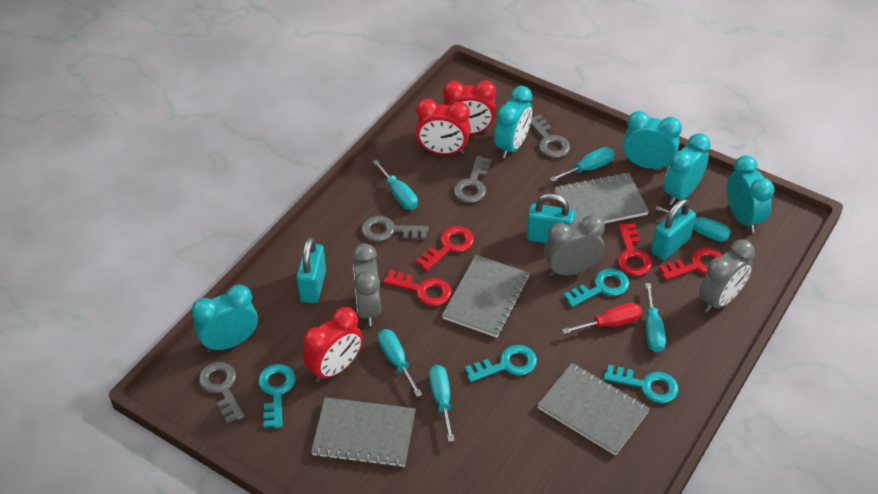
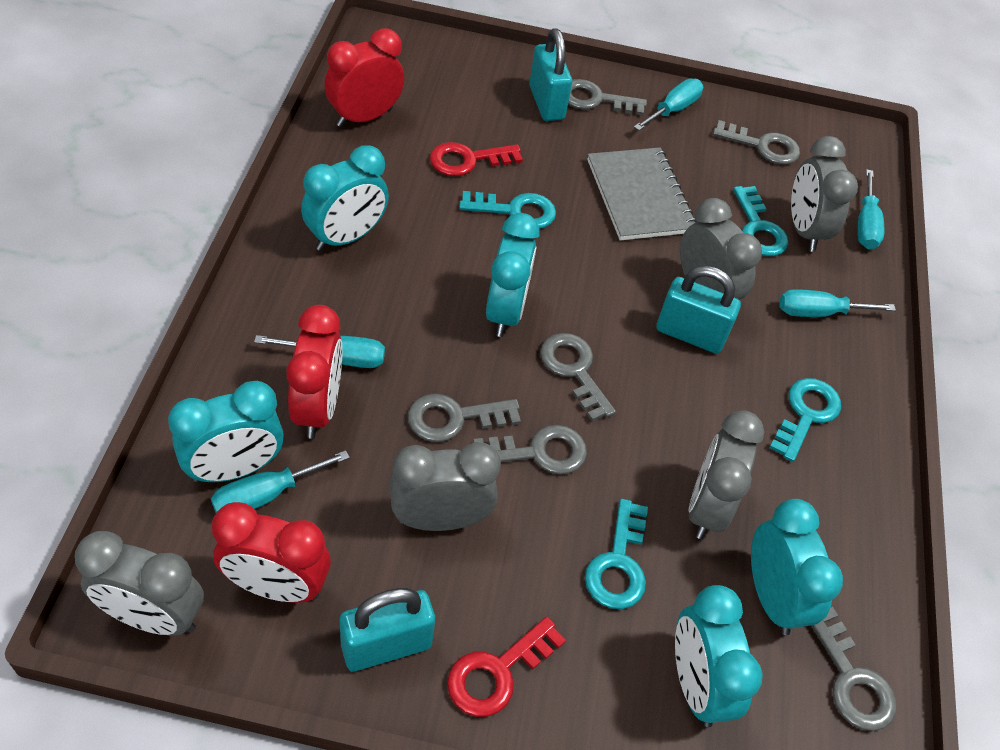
grey clock: [352,243,381,326] [544,215,605,276] [699,240,755,313] = 3 -> [75,531,204,636] [390,442,501,531] [680,198,762,300] [688,410,764,539] [791,136,858,252] = 5
grey key: [199,362,245,424] [361,216,429,241] [454,156,491,203] [531,114,570,158] = 4 -> [408,394,521,442] [473,425,587,474] [540,333,616,421] [568,79,647,116] [713,120,800,164] [811,607,896,731] = 6
grey notebook: [311,397,416,468] [442,255,530,338] [537,363,650,456] [555,172,649,224] = 4 -> [587,147,697,240] = 1
red key: [383,270,452,306] [416,226,474,271] [618,223,652,276] [659,248,723,280] = 4 -> [430,142,523,176] [447,617,566,717] = 2
red screwdriver: [562,303,642,334] = 1 -> none = 0
turquoise screwdriver: [372,159,418,210] [378,329,422,397] [429,365,455,442] [549,147,614,182] [645,283,666,353] [655,206,731,242] = 6 -> [211,450,350,513] [254,335,385,368] [634,78,703,130] [780,289,896,317] [857,169,885,249] = 5

